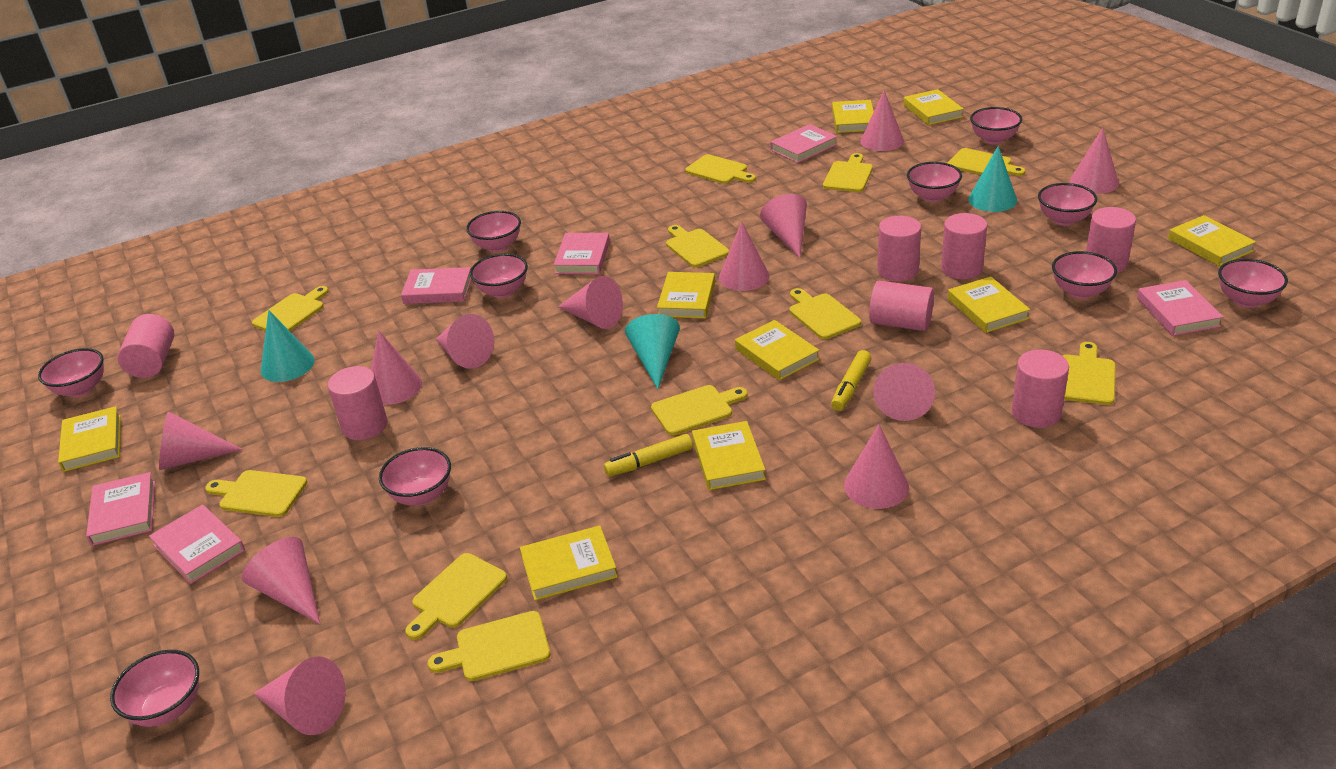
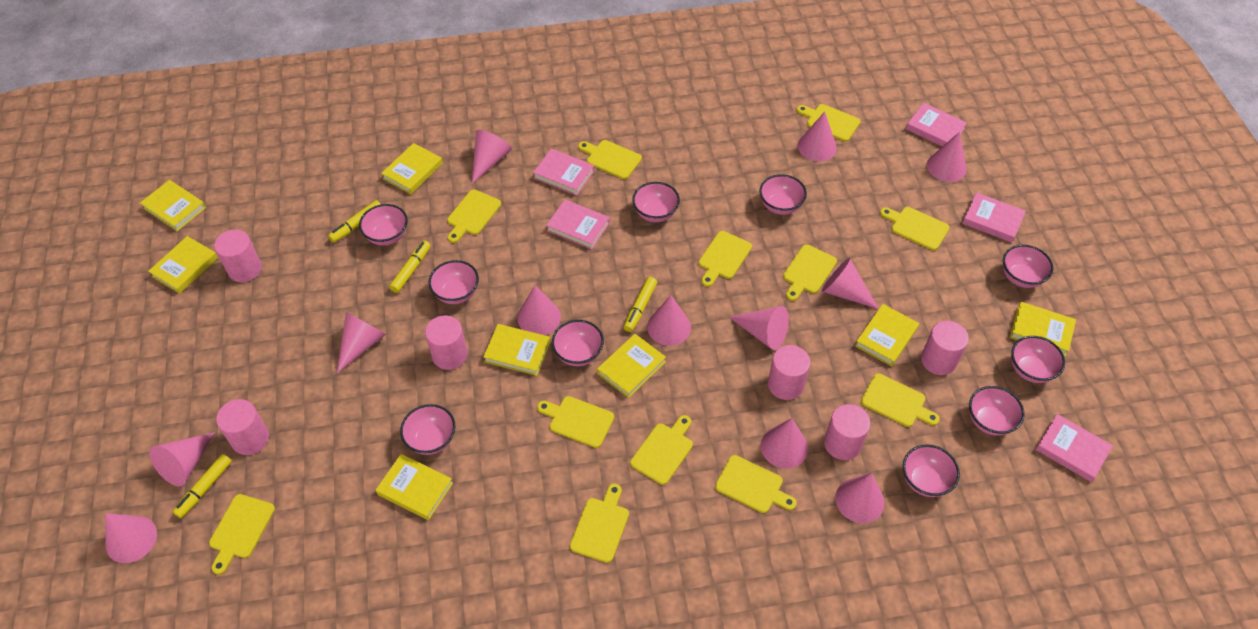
pink book: [86,472,155,546] [149,504,245,584] [401,267,472,304] [554,233,610,274] [770,124,837,163] [1137,280,1223,336] = 6 -> [533,149,594,196] [546,199,610,250] [906,103,967,146] [962,192,1026,242] [1035,414,1113,482] = 5
pink cylinder: [117,314,174,378] [328,366,387,440] [869,281,934,331] [877,216,921,281] [941,213,987,279] [1012,350,1069,428] [1086,207,1136,273] = 7 -> [214,229,262,282] [216,399,269,455] [425,315,467,370] [768,345,810,400] [824,404,870,460] [921,321,969,375] = 6
turquoise cone: [261,310,314,382] [625,314,680,389] [968,146,1017,212] = 3 -> none = 0
yellow book: [58,406,121,472] [520,525,618,601] [657,272,715,319] [692,421,766,490] [735,320,819,381] [832,100,874,133] [903,89,964,125] [948,276,1030,333] [1168,215,1256,266] = 9 -> [140,180,206,231] [148,236,218,294] [376,454,453,520] [381,143,443,194] [483,324,551,376] [597,334,666,398] [855,304,919,366] [1010,302,1076,356] = 8
yellow cutting board: [205,470,307,517] [252,286,329,331] [405,553,507,640] [428,611,550,681] [651,385,748,435] [666,225,729,267] [685,154,756,184] [789,288,861,339] [823,153,873,192] [948,148,1026,176] [1063,342,1116,405] = 11 -> [209,494,275,575] [447,189,501,243] [537,396,614,448] [570,483,629,563] [578,140,642,179] [630,415,693,485] [699,231,752,287] [715,455,797,513] [783,244,837,301] [797,104,860,142] [861,373,940,427] [880,207,950,250] = 12
yellow marker: [604,434,693,477] [831,350,871,411] = 2 -> [173,454,232,518] [328,200,381,243] [389,241,431,293] [624,277,657,332] = 4

